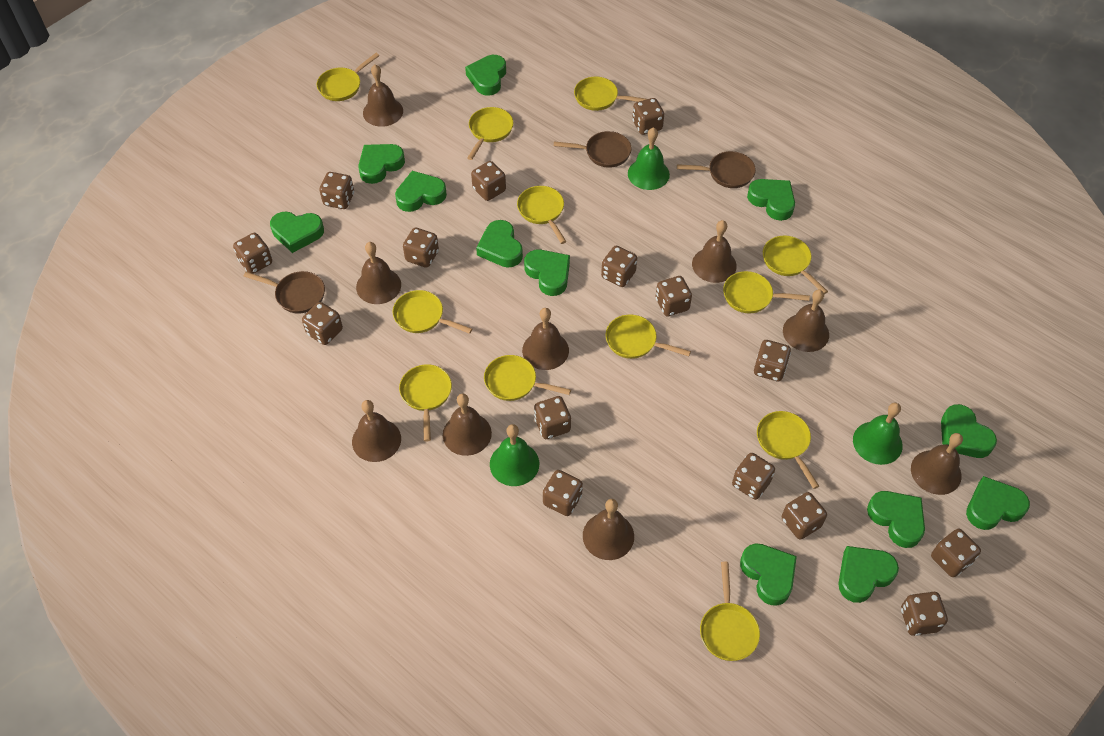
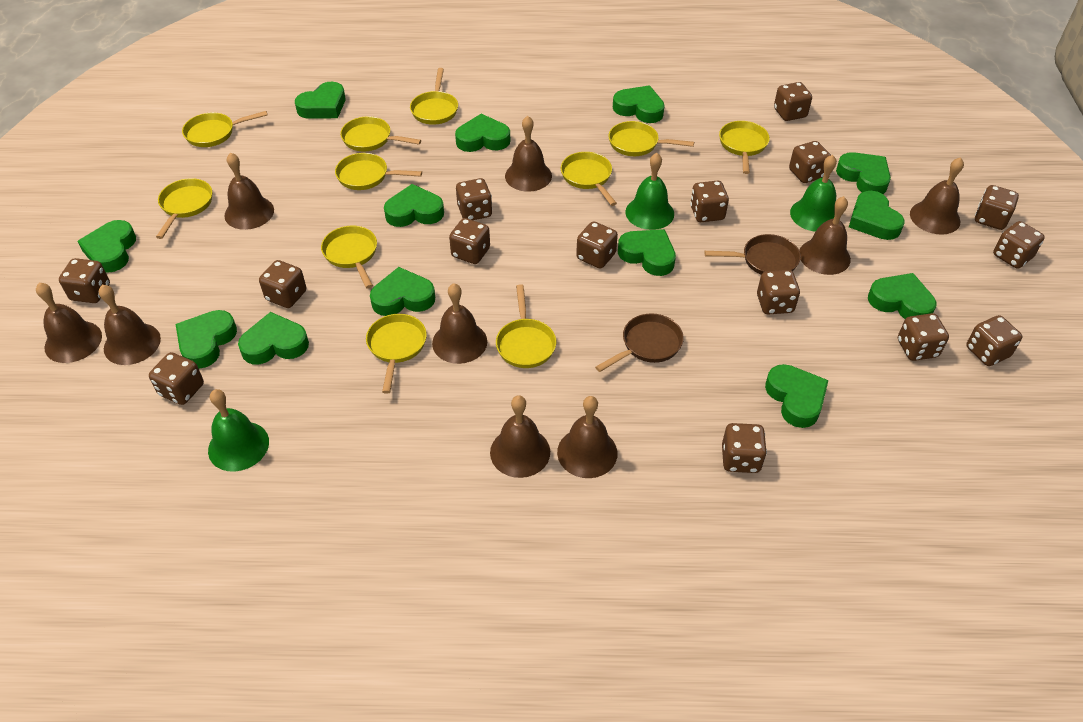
brown pan: [244,271,325,314] [554,131,632,168] [677,151,756,188] = 3 -> [595,313,684,372] [704,234,801,275] = 2
green heart: [270,212,324,253] [358,144,405,184] [395,171,447,212] [465,55,506,96] [476,220,523,268] [524,250,570,296] [740,543,797,606] [747,179,795,221] [838,546,899,603] [867,491,925,548] [941,404,997,458] [966,476,1030,530] = 12 -> [77,220,136,273] [175,310,237,369] [238,312,309,364] [295,82,345,119] [370,267,435,316] [384,184,444,227] [455,114,510,152] [613,85,665,123] [618,229,676,276] [765,364,829,428] [836,152,891,194] [849,191,905,240] [868,273,937,319] = 13
yellow pan: [317,53,379,101] [393,290,472,334] [399,364,452,442] [467,107,513,160] [484,355,571,401] [517,186,567,244] [574,77,646,111] [606,315,691,359] [700,562,760,661] [723,271,810,314] [757,411,819,489] [763,236,828,294] = 12 -> [156,178,212,239] [182,111,268,147] [321,226,377,289] [335,153,422,190] [340,116,421,152] [366,314,427,394] [410,68,458,125] [496,284,556,368] [561,152,617,206] [609,121,694,156] [719,121,770,174] = 11

